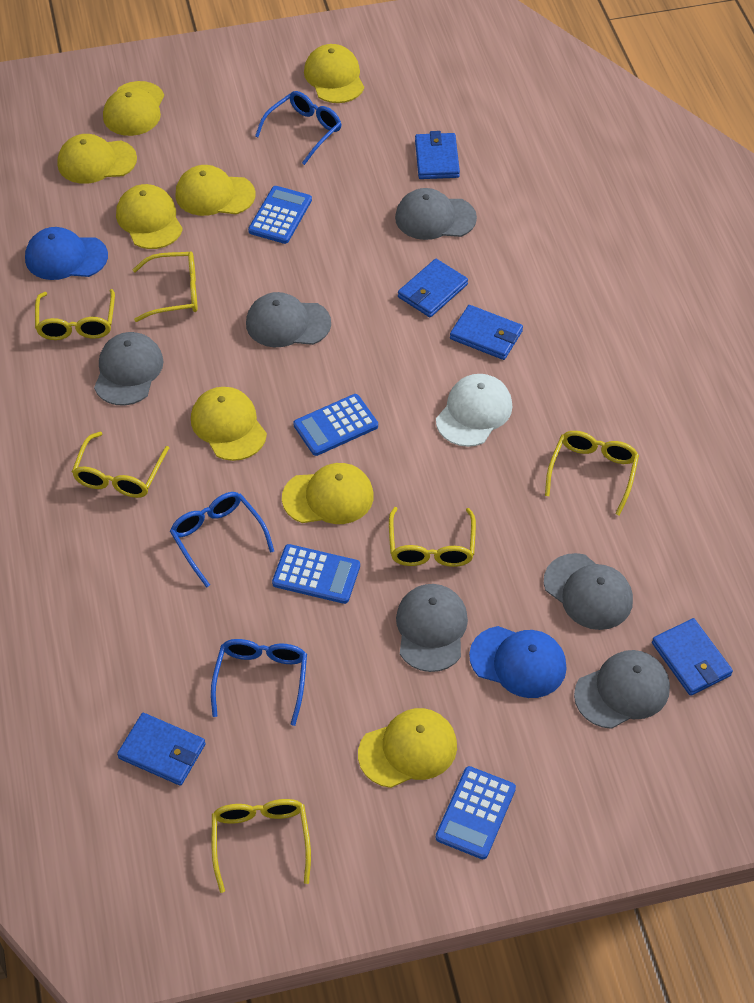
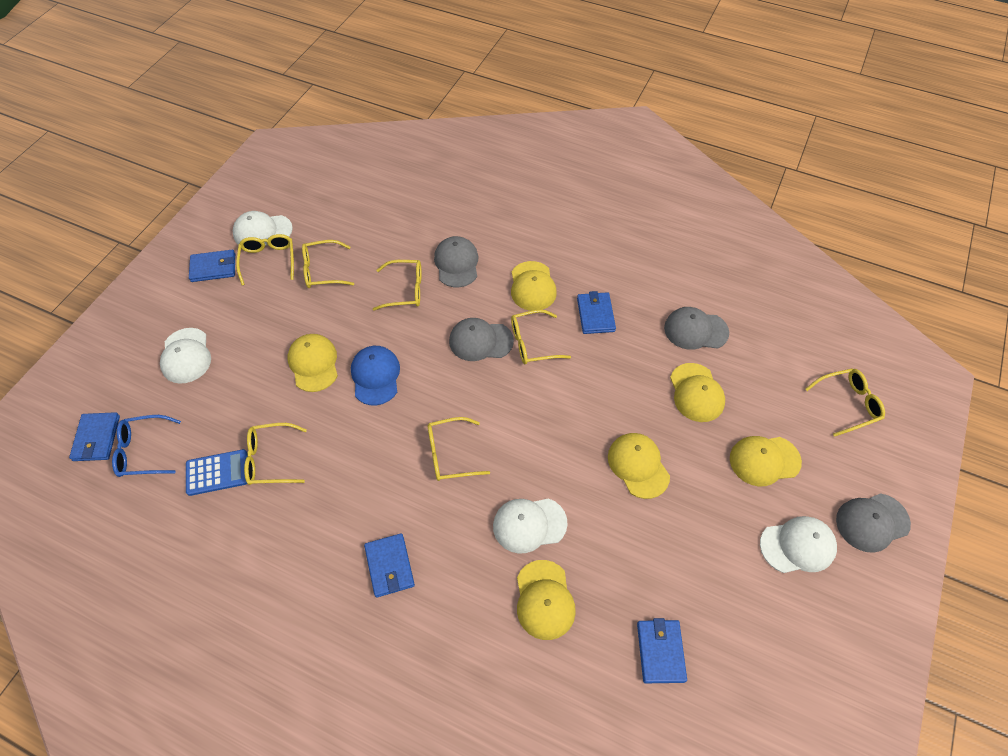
blue calculator: [248,186,312,244] [272,544,360,604] [293,394,378,456] [436,766,516,859] = 4 -> [186,449,248,496] = 1
blue cap: [25,227,108,280] [469,626,567,698] = 2 -> [351,346,400,405] = 1
blue glasses: [170,492,274,588] [211,639,307,726] [255,91,341,165] = 3 -> [112,415,181,477] = 1
grey cap: [94,332,164,406] [246,292,331,347] [395,188,477,240] [396,584,468,672] [544,553,633,630] [574,650,670,729] = 6 -> [434,236,478,287] [449,318,514,361] [664,307,729,350] [836,493,911,553] = 4
white cap: [436,374,513,447] = 1 -> [160,328,211,384] [233,211,293,246] [493,498,568,554] [760,516,837,573] = 4
yellow cap: [57,134,137,184] [103,81,164,136] [116,184,183,249] [175,165,256,216] [191,387,267,461] [282,463,374,524] [304,44,364,103] [358,708,457,788] = 8 -> [288,334,338,392] [511,261,557,311] [517,560,576,640] [608,433,670,499] [670,363,725,422] [730,436,802,486] = 6
yellow glasses: [35,289,115,340] [72,432,169,498] [132,251,198,322] [212,799,311,893] [389,507,476,567] [545,431,639,516] = 6 -> [236,234,294,286] [244,423,307,485] [302,240,354,288] [373,260,422,311] [427,417,490,481] [511,309,571,364] [805,368,885,437] = 7

